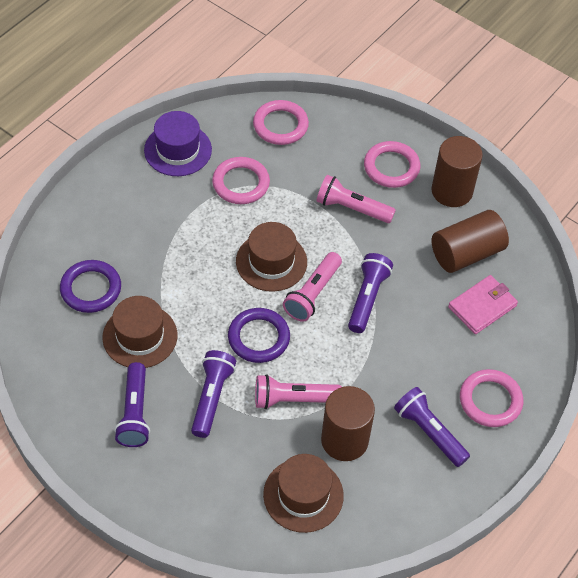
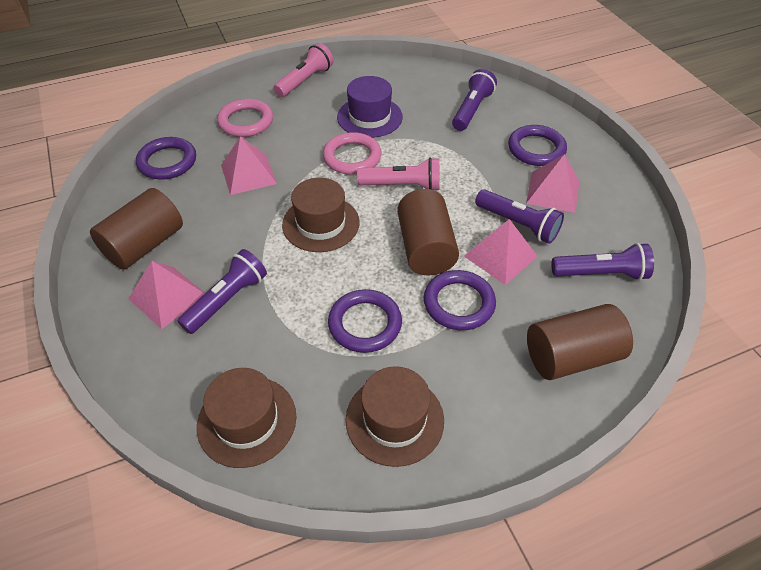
pink flashlight: [255,374,342,409] [283,252,342,322] [316,175,396,223] = 3 -> [273,43,334,97] [357,157,440,190] = 2
pink pyramid: none = 0 -> [129,261,205,329] [221,136,277,195] [464,219,538,285] [526,154,579,213] = 4
pink ring: [212,157,270,204] [253,100,309,145] [364,141,420,188] [460,369,523,427] = 4 -> [217,99,273,137] [323,132,382,175] = 2
pink wallet: [448,275,518,334] = 1 -> none = 0
purple ring: [60,260,121,313] [228,308,290,363] = 2 -> [136,137,196,180] [328,289,402,353] [424,270,496,330] [508,125,567,166] = 4

